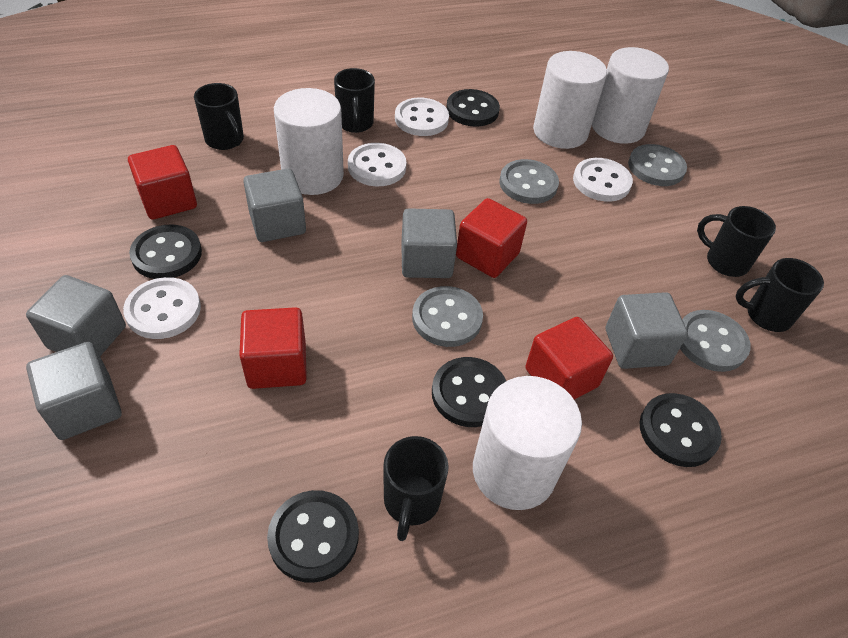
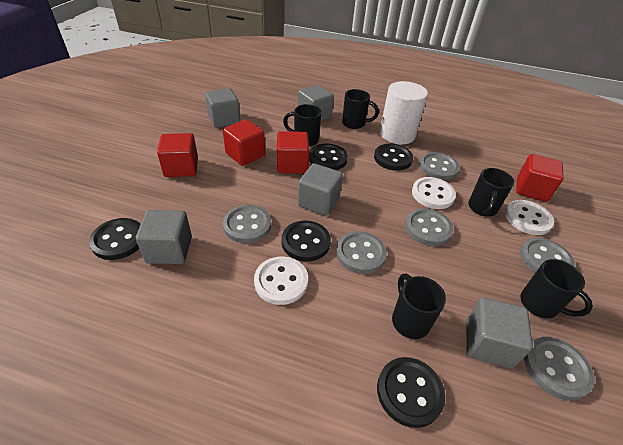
grey button: [412,286,483,347] [499,159,559,204] [628,144,687,186] [680,310,751,372] = 4 -> [223,205,271,243] [336,231,387,274] [405,208,453,246] [419,152,460,180] [520,238,575,273] [524,337,595,400] = 6
white button: [123,277,201,339] [348,143,407,186] [395,98,449,136] [573,158,633,202] = 4 -> [254,257,308,305] [412,177,456,209] [505,200,554,235] = 3
white cylinder: [274,88,344,195] [473,376,582,510] [533,51,607,149] [592,47,669,144] = 4 -> [380,81,428,144] = 1

